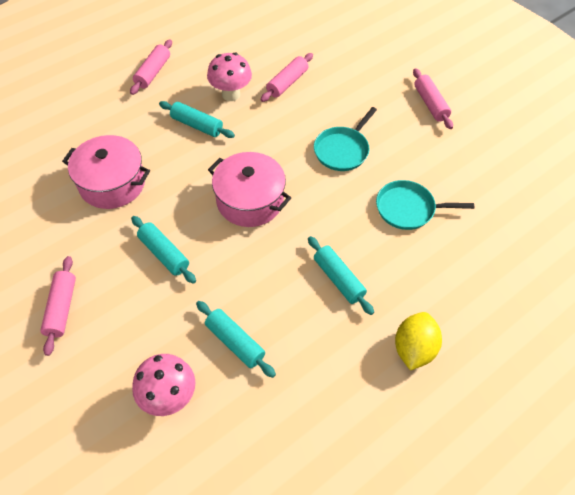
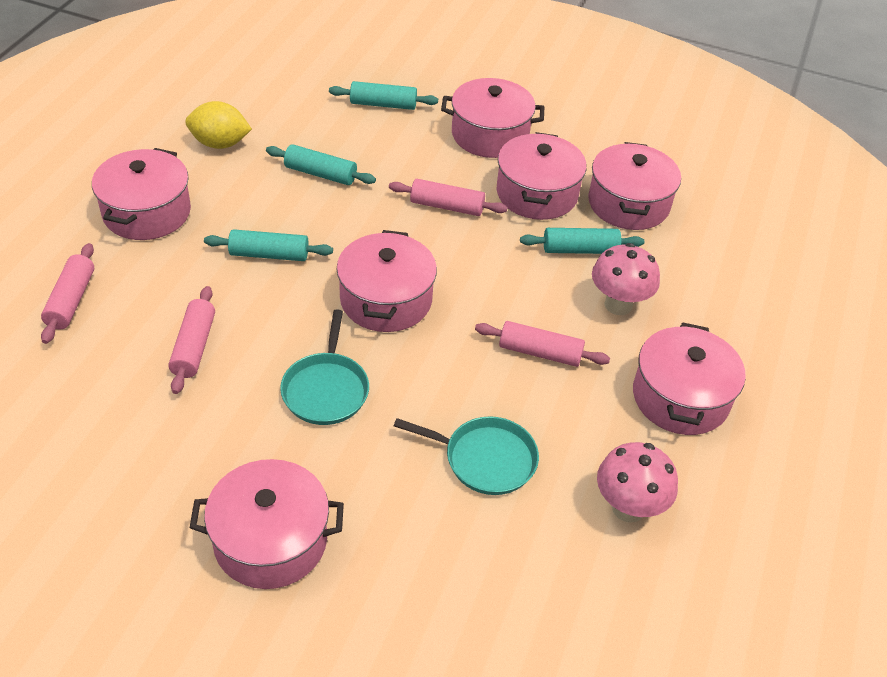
pink pot: [62,135,150,209] [208,152,291,227] = 2 -> [92,148,191,240] [190,459,344,589] [337,230,437,332] [441,78,544,158] [497,132,587,220] [588,142,681,230] [633,322,746,435] = 7

